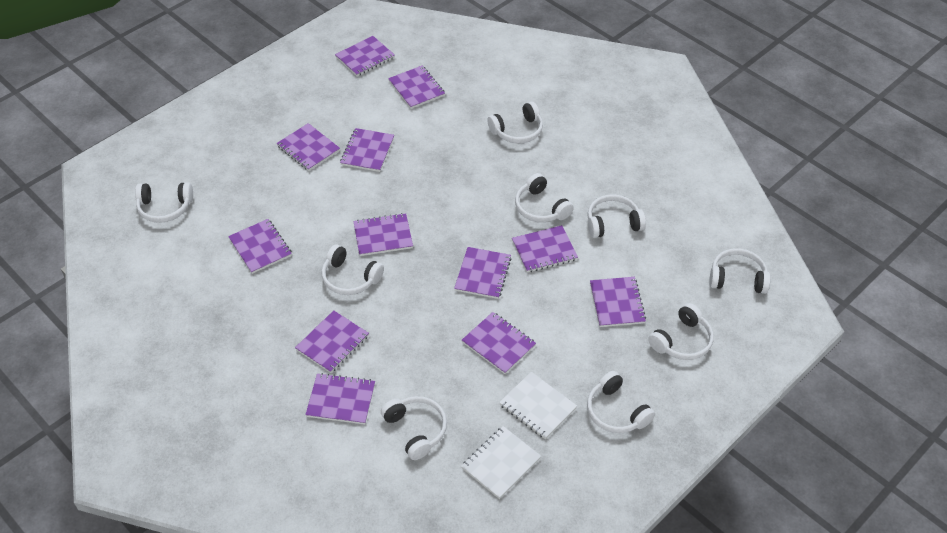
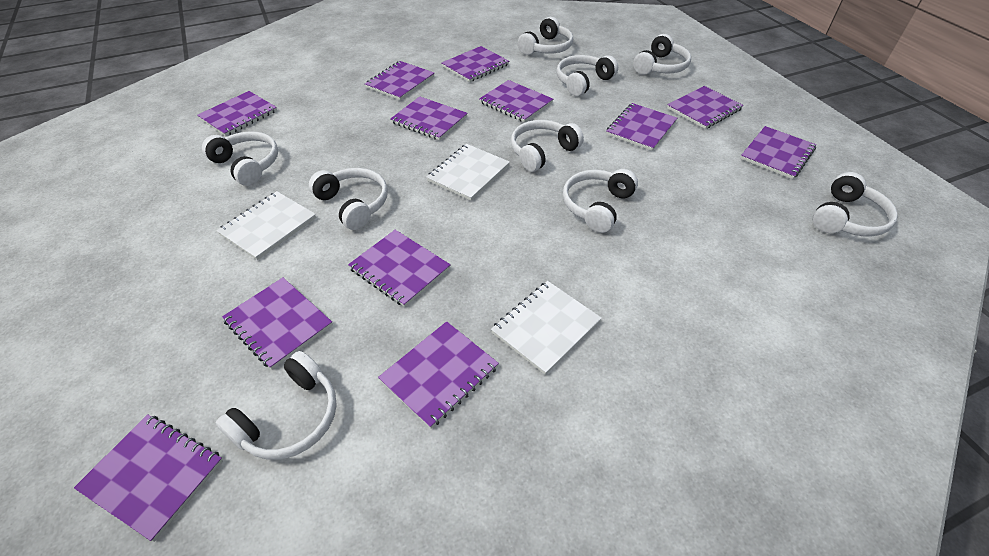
white notebook: [461,426,541,499] [499,372,577,439] = 2 -> [217,191,316,260] [426,144,510,201] [491,281,602,375] = 3

